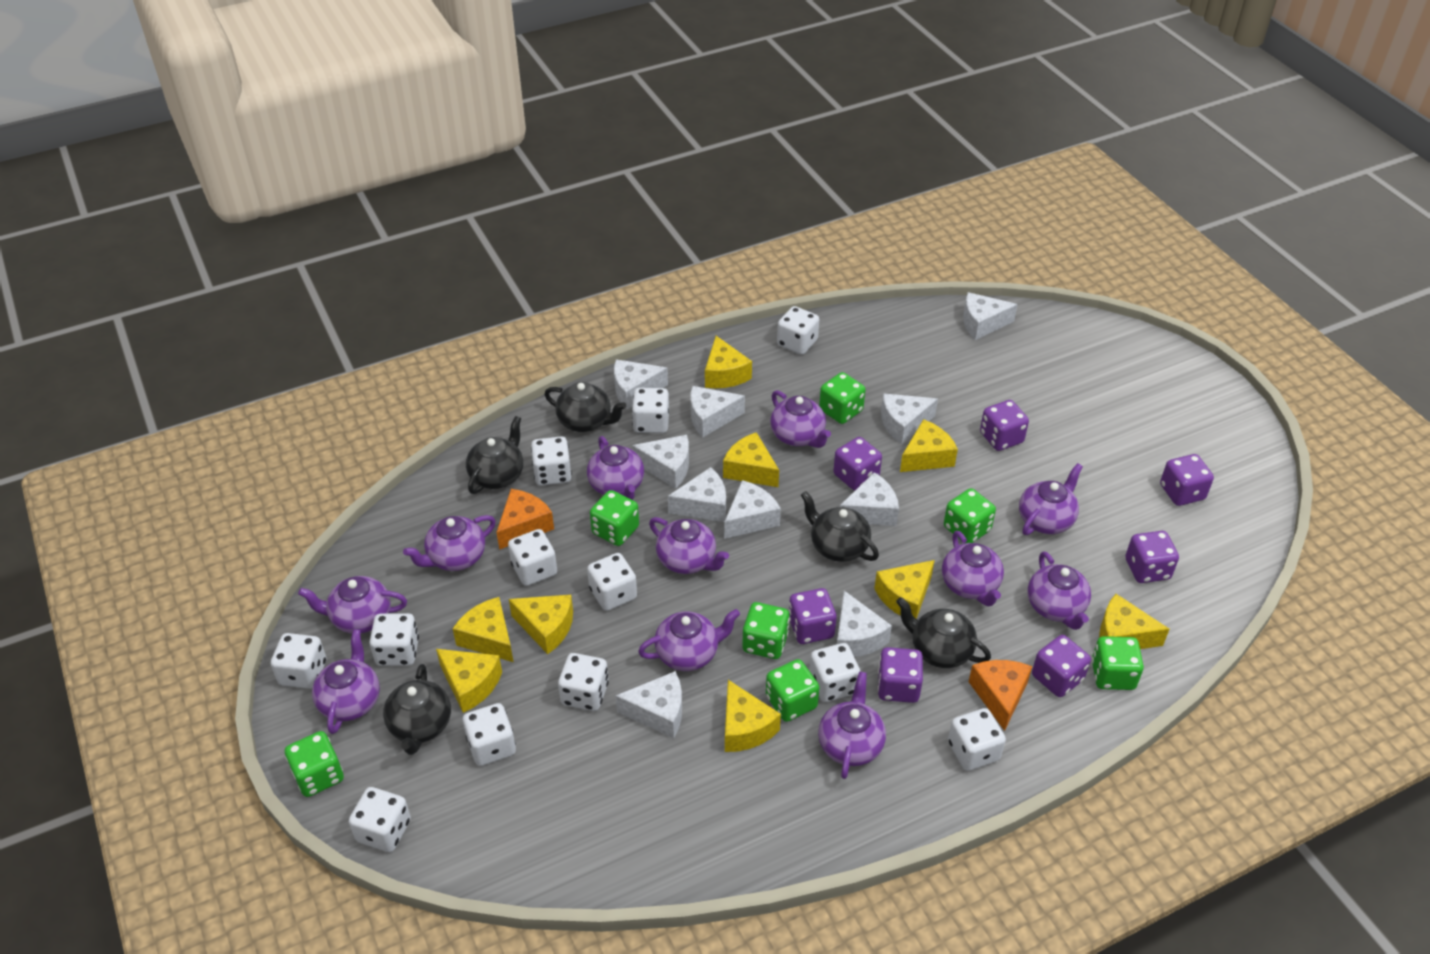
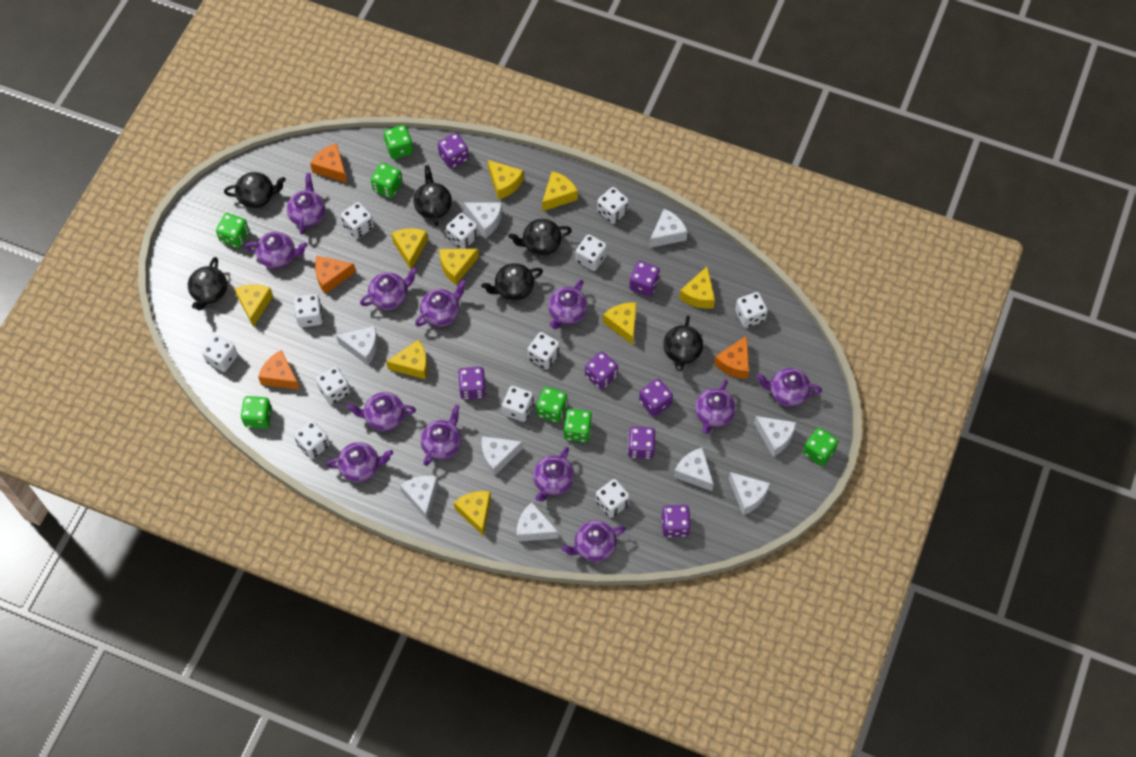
black teapot: [383,664,451,755] [466,416,523,494] [545,382,626,432] [801,491,879,562] [896,597,991,668] = 5 -> [188,257,227,310] [224,172,286,208] [414,165,452,226] [481,263,543,301] [508,219,572,256] [663,315,703,371] = 6
orange cheese: [496,489,554,550] [969,660,1032,731] = 2 -> [258,350,300,390] [310,143,347,183] [315,256,356,294] [714,335,749,379] = 4
purple teapot: [298,576,407,634] [312,629,380,734] [403,515,496,571] [587,436,644,500] [638,609,740,671] [649,517,729,574] [770,390,831,448] [818,671,886,779] [942,531,1004,606] [1019,463,1083,535] [1027,551,1091,630] = 11 -> [245,232,307,269] [287,173,325,235] [326,442,393,482] [347,392,416,431] [360,267,417,310] [415,280,466,327] [420,404,461,466] [533,447,574,501] [548,280,588,329] [561,520,626,562] [695,379,736,434] [756,368,822,407] = 12
white cheese: [614,359,668,409] [616,671,682,738] [632,435,689,489] [668,467,726,522] [691,386,745,437] [724,480,781,539] [837,591,892,657] [840,472,899,526] [881,393,938,444] [963,292,1018,340] = 10 -> [336,326,378,365] [400,476,438,521] [463,202,502,238] [482,436,523,476] [517,502,559,542] [649,209,687,248] [674,447,714,491] [729,472,770,515] [754,416,796,457] = 9

